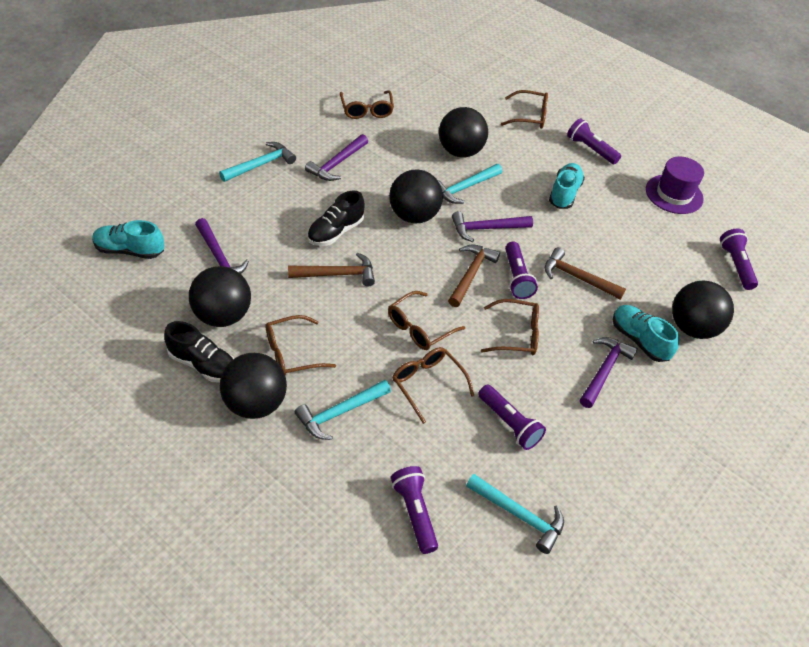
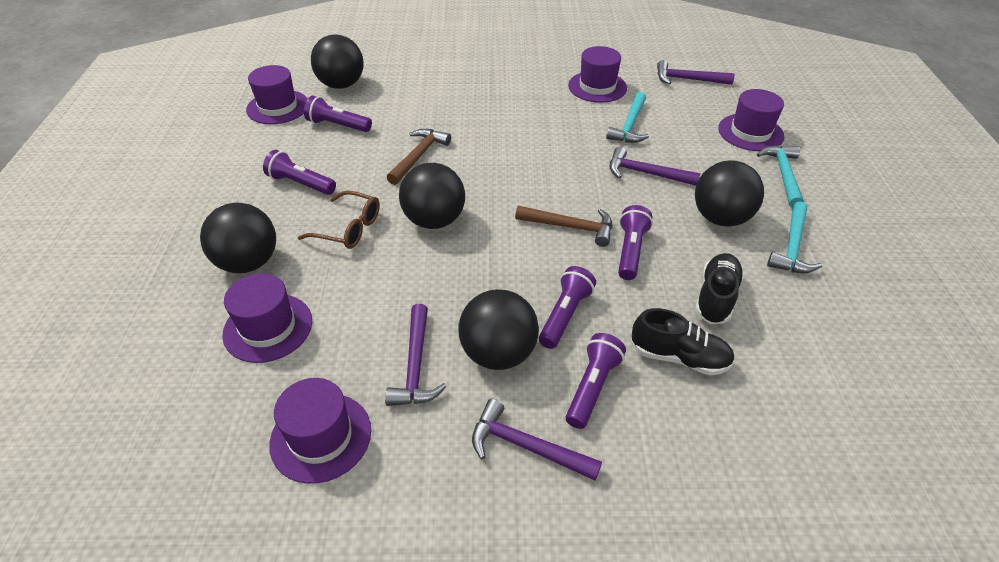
brown glasses: [266,315,336,375] [340,90,394,119] [388,291,465,350] [392,347,474,424] [481,299,539,355] [501,90,548,129] = 6 -> [298,191,380,249] = 1
brown hammer: [288,253,375,286] [448,245,500,307] [545,247,626,300] = 3 -> [387,129,451,185] [515,206,612,247] = 2
purple hat: [646,157,704,214] = 1 -> [222,273,312,363] [246,65,308,124] [269,378,371,484] [568,46,627,103] [718,89,784,151] = 5
turquoise hammer: [219,142,296,182] [295,380,391,440] [438,164,502,204] [466,474,564,554] = 4 -> [606,92,649,143] [757,145,804,207] [767,201,822,273] = 3
turquoise shoe: [92,220,164,259] [549,163,585,209] [613,305,679,362] = 3 -> none = 0

